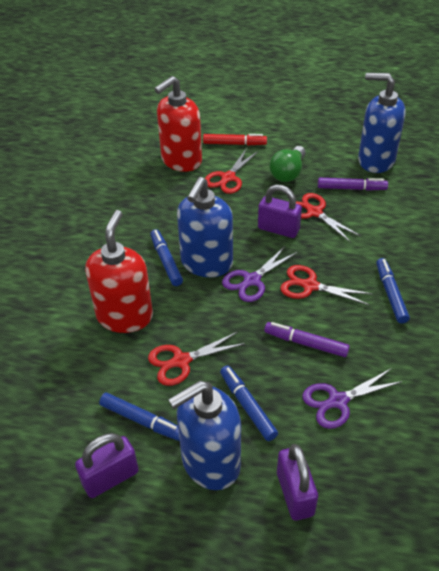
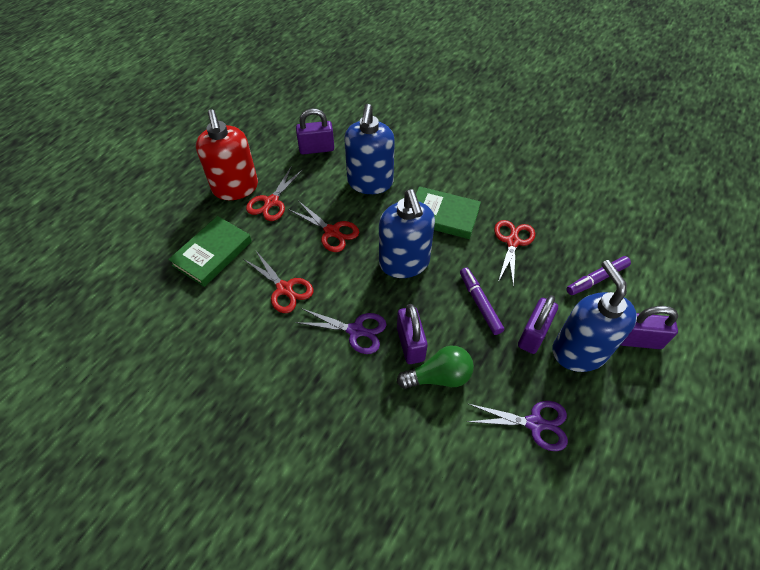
blue marker: [99,393,180,441] [150,229,183,286] [220,365,278,441] [376,258,410,324] = 4 -> none = 0
green book: none = 0 -> [168,216,252,287] [416,186,481,239] = 2
purple padlock: [75,433,139,498] [258,184,302,238] [277,444,318,521] = 3 -> [296,109,334,154] [397,304,428,364] [518,295,558,354] [621,306,678,349] = 4
red marker: [203,134,267,145] = 1 -> none = 0
red soap dispenser: [85,210,153,333] [154,76,202,172] = 2 -> [196,109,258,200] = 1

